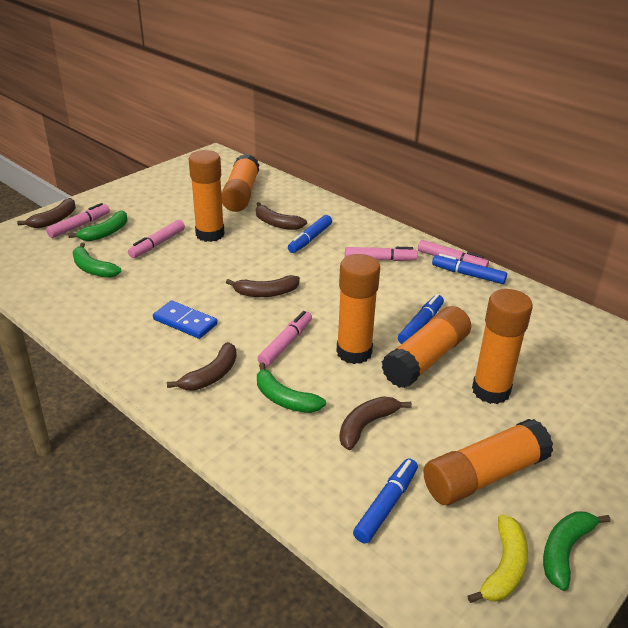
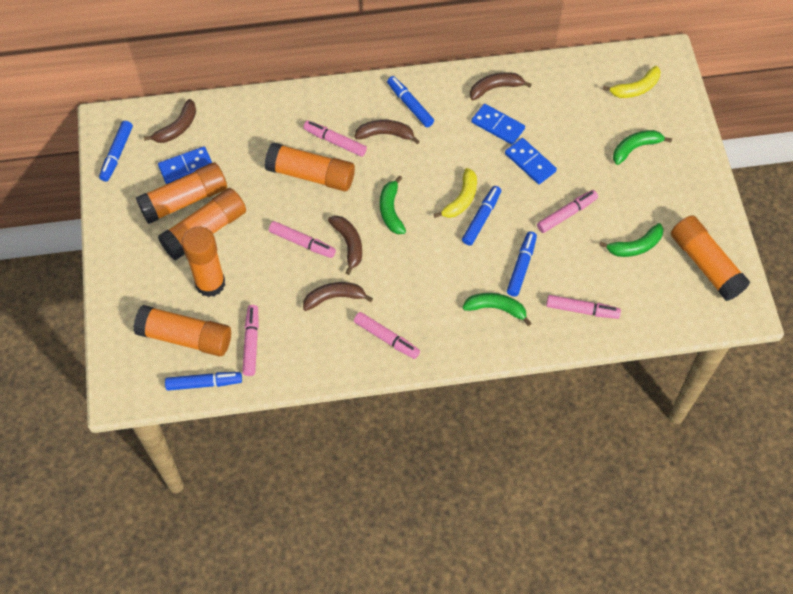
blue domino: [153,300,218,339] = 1 -> [158,146,212,184] [471,104,525,145] [505,138,557,184] = 3
blue marker: [288,215,332,253] [353,458,418,544] [398,294,444,344] [432,254,507,284] = 4 -> [99,121,133,182] [165,372,242,391] [387,76,434,127] [462,186,501,246] [507,232,537,297] = 5
pink marker: [46,203,110,238] [128,220,185,258] [257,311,312,367] [345,247,418,261] [418,240,489,267] = 5 -> [242,305,259,376] [269,221,336,258] [303,120,367,157] [354,312,420,359] [537,190,598,233] [546,295,621,319] = 6
yellow banana: [467,514,528,603] = 1 -> [434,168,477,218] [603,66,661,98] = 2

